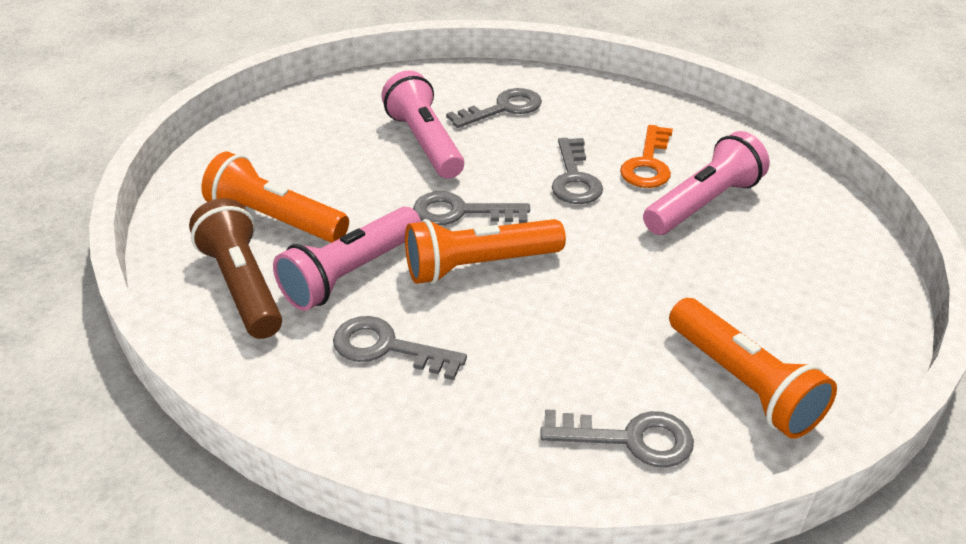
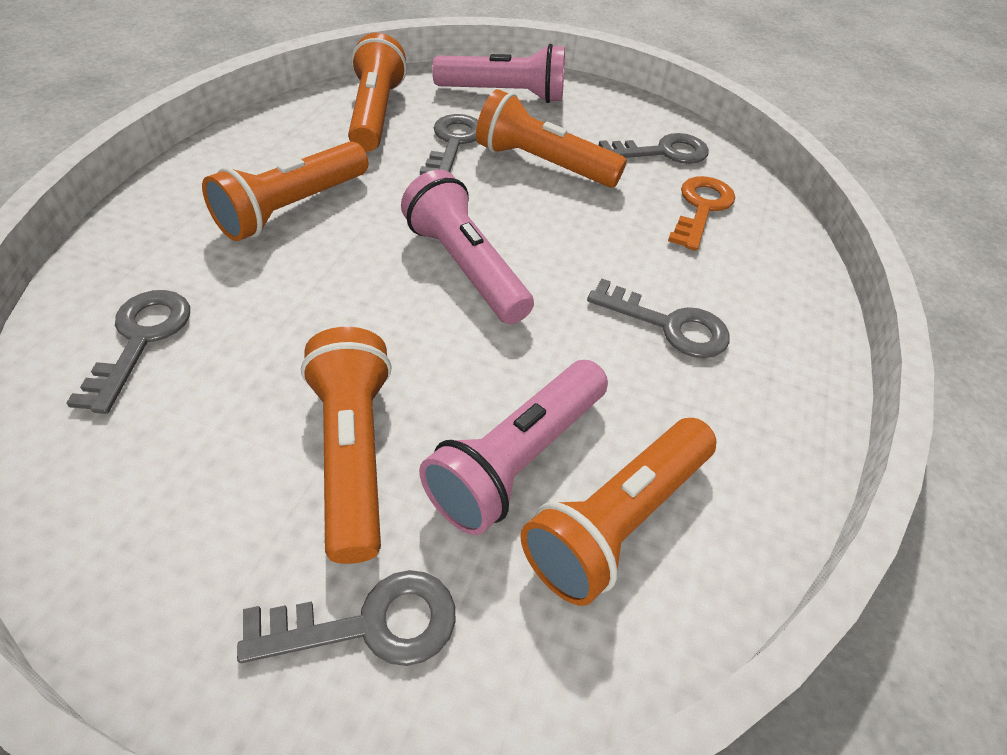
brown flashlight: [189,198,282,339] = 1 -> none = 0
orange flashlight: [201,152,349,243] [405,219,566,284] [669,298,837,439] = 3 -> [202,141,369,241] [301,327,392,564] [348,33,407,152] [476,89,627,188] [520,418,716,606] = 5

